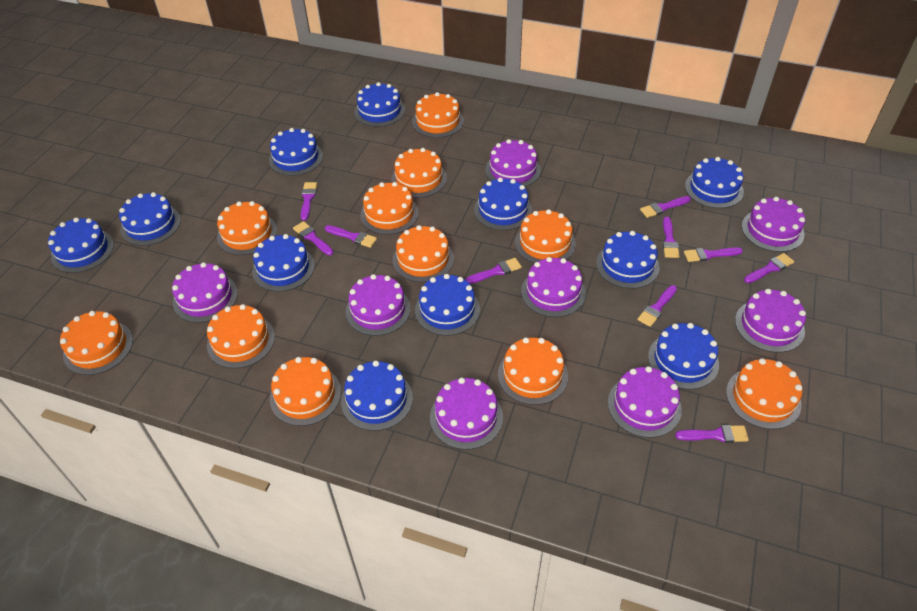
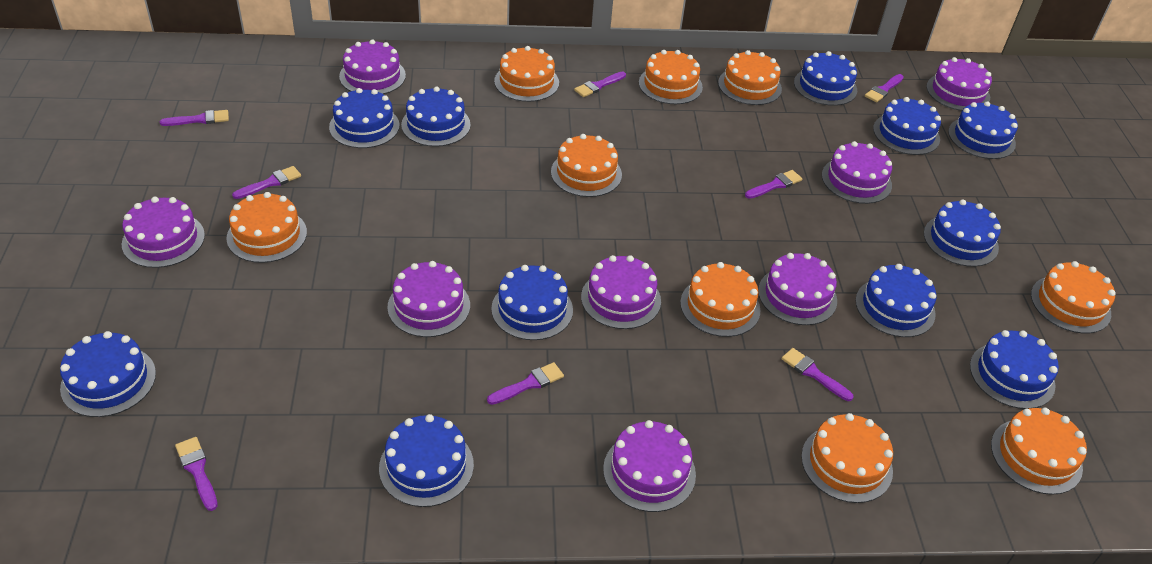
orange cake: [60,311,133,375] [207,304,275,369] [217,201,277,255] [270,357,341,426] [360,182,419,235] [391,148,447,198] [393,225,454,282] [412,92,464,138] [498,337,568,405] [515,209,576,263] [726,358,802,429] = 11 -> [226,192,307,263] [494,46,559,102] [551,134,622,197] [639,50,703,104] [680,262,761,337] [718,50,782,105] [801,413,893,503] [991,408,1087,495] [1031,261,1116,334] = 9
purple brush: [293,221,333,255] [301,182,317,220] [325,225,377,248] [465,258,522,284] [637,285,677,327] [640,196,691,218] [663,217,679,258] [675,425,749,443] [684,247,743,262] [744,253,794,283] = 10 -> [160,110,229,126] [175,437,218,511] [232,166,301,199] [487,362,564,405] [574,71,626,97] [745,170,802,199] [782,348,853,401] [865,74,904,103] = 8

